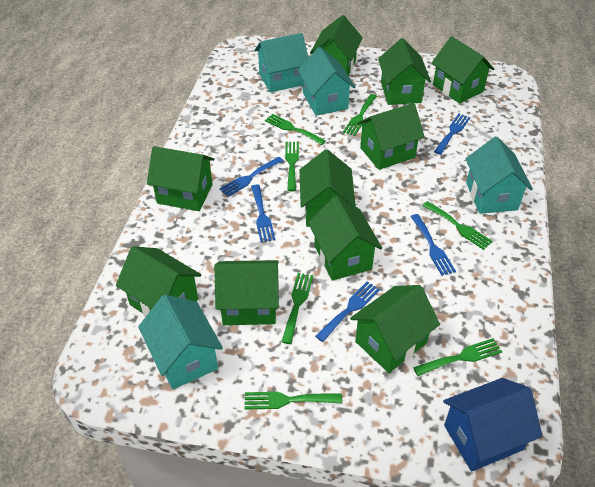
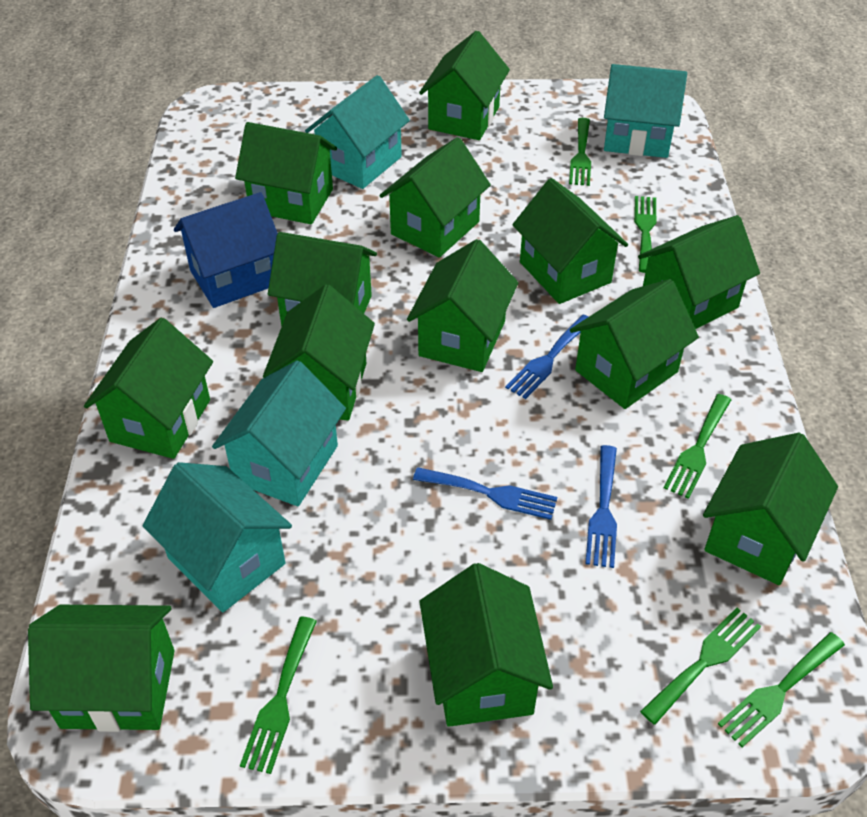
blue fork: [219,157,283,197] [251,184,275,242] [315,281,380,342] [410,214,456,276] [434,113,471,155] = 5 -> [413,467,557,520] [505,315,589,399] [585,445,617,568] = 3
green fork: [244,392,342,410] [265,114,326,145] [281,273,313,344] [285,142,299,191] [343,94,377,136] [413,338,502,376] [423,201,493,250] = 7 -> [240,617,317,774] [569,118,591,186] [634,196,657,273] [640,608,761,725] [664,394,731,499] [718,632,845,747] = 6
green house: [116,246,201,317] [147,146,215,211] [214,260,279,325] [299,149,356,227] [308,196,382,281] [310,15,363,76] [350,285,440,373] [357,103,425,170] [378,38,431,105] [431,36,494,104] = 10 -> [28,605,174,732] [84,318,213,459] [235,122,337,224] [263,285,375,421] [268,232,377,326] [380,137,491,258] [407,239,518,372] [419,31,510,140] [420,563,553,727] [512,178,628,304] [570,279,699,409] [638,215,760,329] [703,433,838,585] = 13

